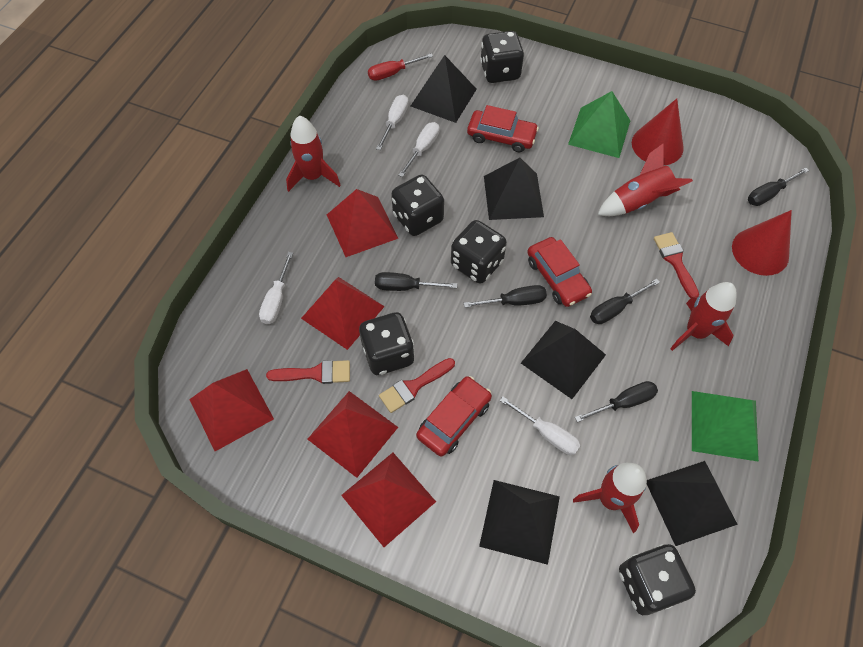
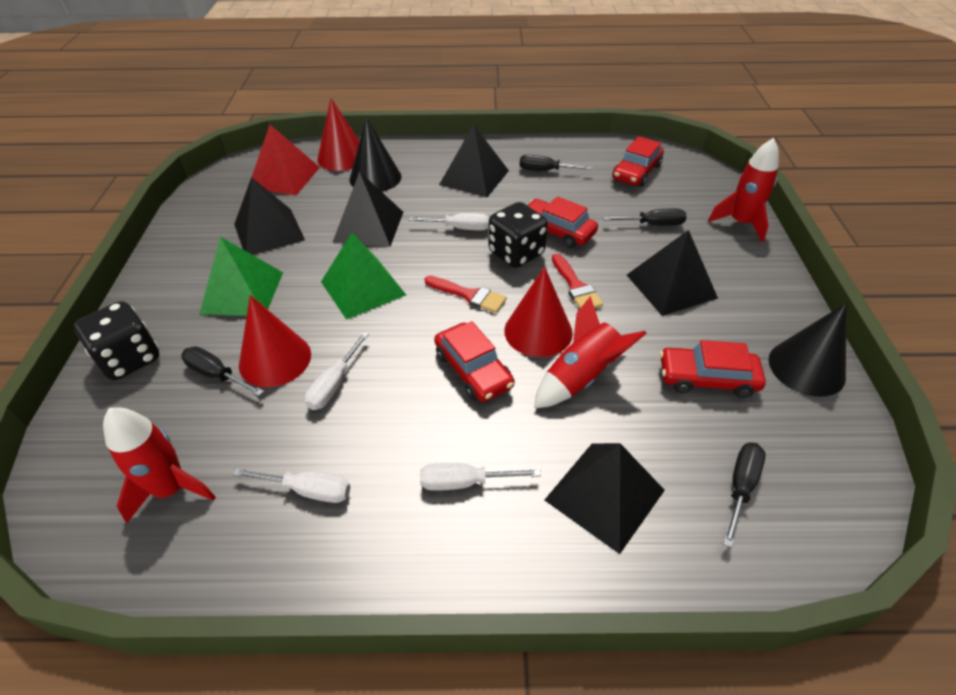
black cone: none = 0 -> [350,117,401,192] [769,303,846,397] = 2
black dice: [359,312,415,375] [391,175,444,236] [451,220,507,284] [480,31,524,83] [619,544,696,615] = 5 -> [74,301,159,380] [489,202,548,268] = 2
black screwdriver: [375,272,457,291] [464,285,547,308] [575,381,658,422] [590,279,660,324] [748,167,809,206] = 5 -> [181,346,264,396] [520,155,593,171] [603,208,687,226] [723,443,765,548] = 4
red brush: [266,360,350,384] [379,358,455,413] [654,232,699,298] = 3 -> [425,276,507,313] [552,254,603,308] = 2
red car: [416,376,492,457] [467,105,539,153] [527,237,592,307] = 3 -> [434,321,515,402] [527,197,598,248] [612,136,664,187] [660,340,766,398] = 4
red cone: [632,99,684,165] [732,210,792,276] = 2 -> [239,295,311,387] [317,98,360,171] [504,267,573,357] = 3
red pyramid: [189,369,274,451] [301,277,385,350] [308,391,398,478] [327,189,399,257] [341,453,436,547] = 5 -> [252,125,320,195] = 1
red rocket: [286,115,341,192] [573,463,647,533] [597,143,693,216] [670,282,737,351] = 4 -> [103,407,216,523] [534,296,647,408] [708,138,779,242] = 3
red screwdriver: [368,53,433,81] = 1 -> none = 0

